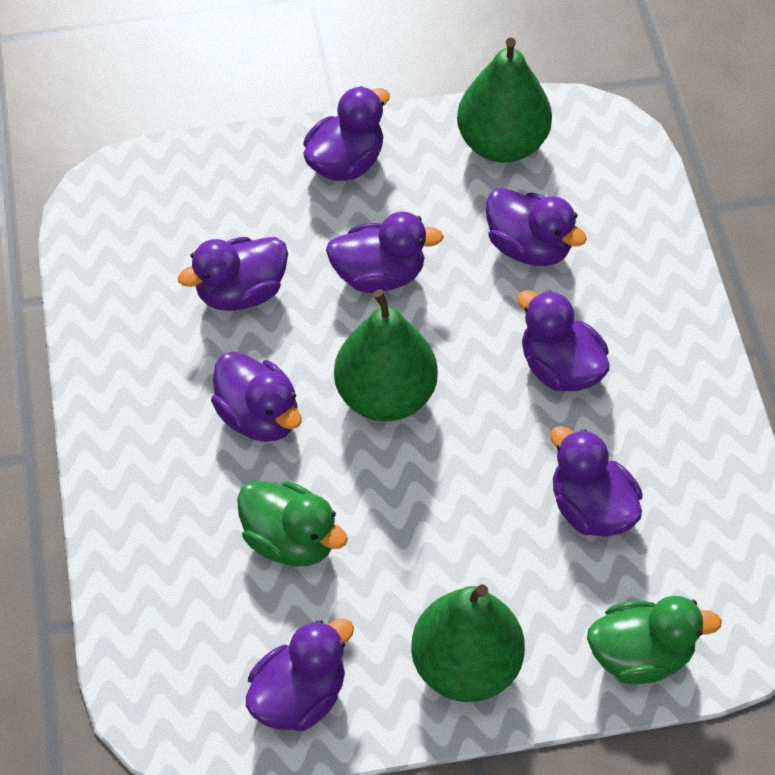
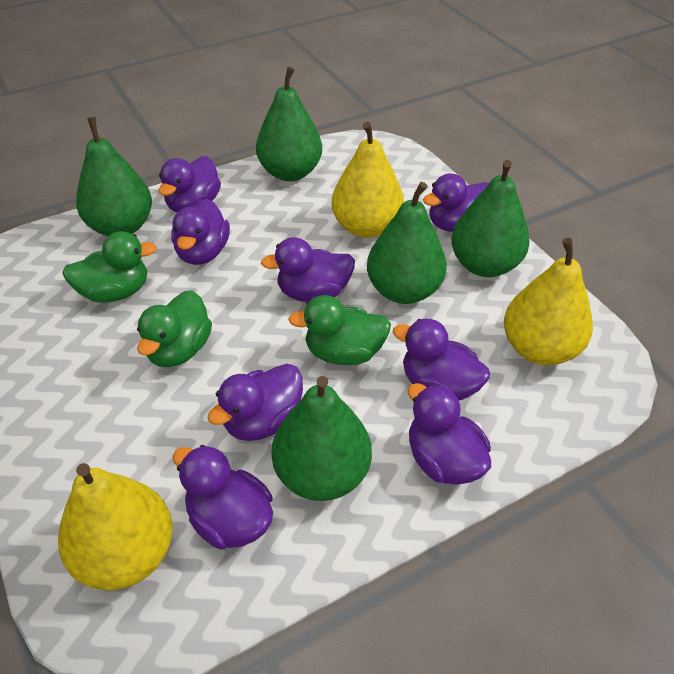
green duck: [237,481,348,566] [587,596,722,684] = 2 -> [62,231,157,303] [137,290,212,367] [288,295,391,365] = 3
green pear: [334,289,438,421] [411,584,525,702] [457,37,552,163] = 3 -> [76,117,152,236] [256,67,322,181] [272,376,372,501] [367,182,447,304] [451,160,530,277] = 5
yellow pear: none = 0 -> [58,463,173,590] [332,122,404,238] [504,238,593,365] = 3

